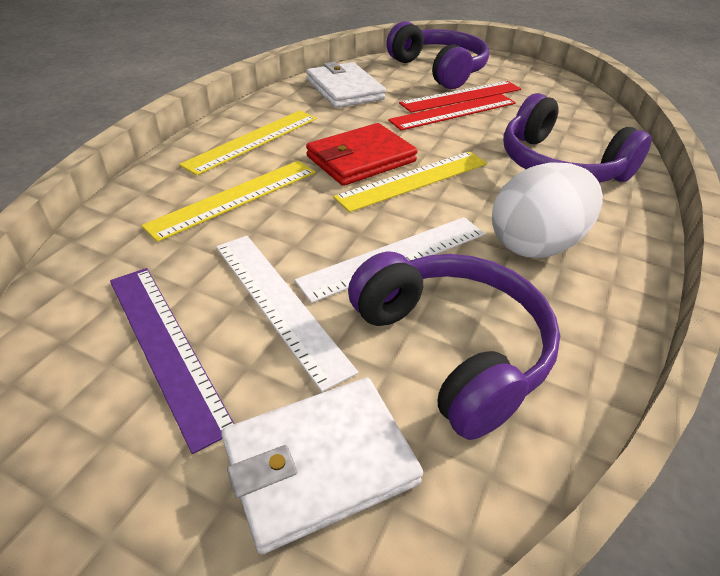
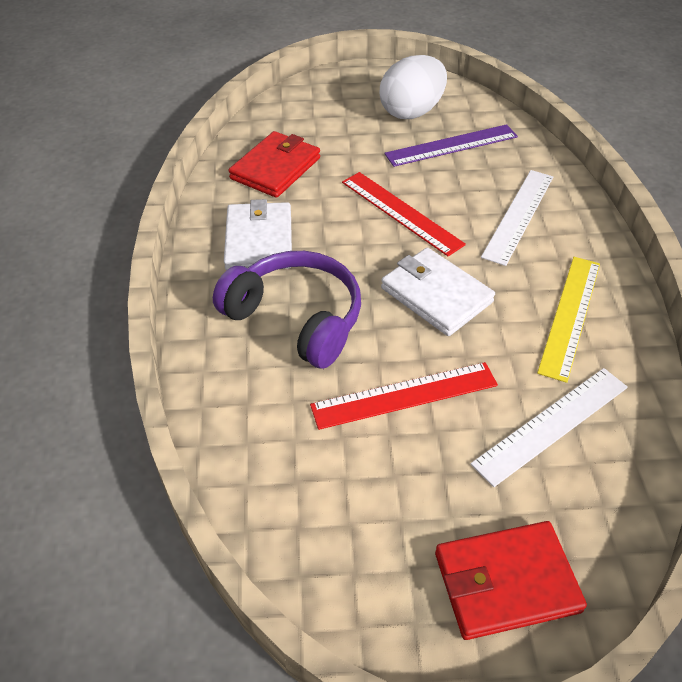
purple headphones: [348,252,560,440] [386,21,489,89] [503,93,652,183] = 3 -> [213,251,361,369] = 1
red wallet: [306,123,418,186] = 1 -> [229,131,320,198] [435,521,587,640] = 2
yellow ruler: [141,161,316,242] [179,110,317,176] [333,151,487,212] = 3 -> [537,257,600,383] = 1

